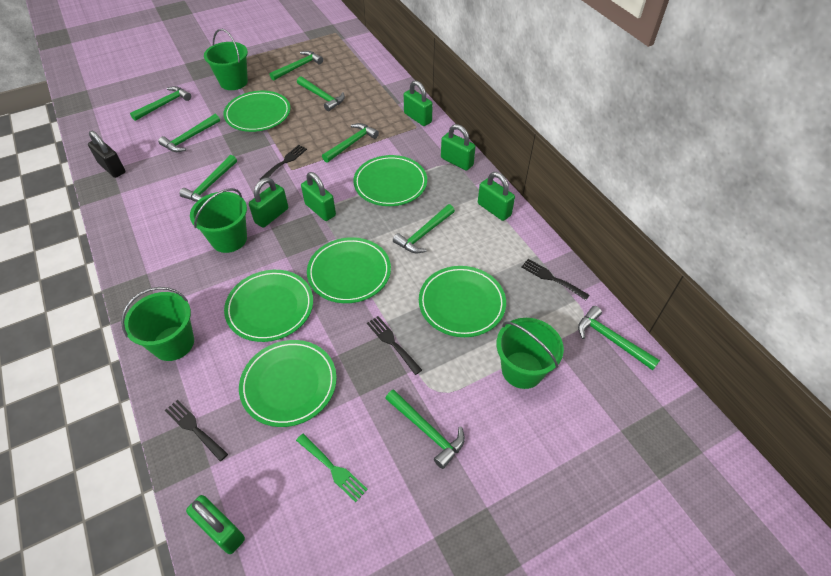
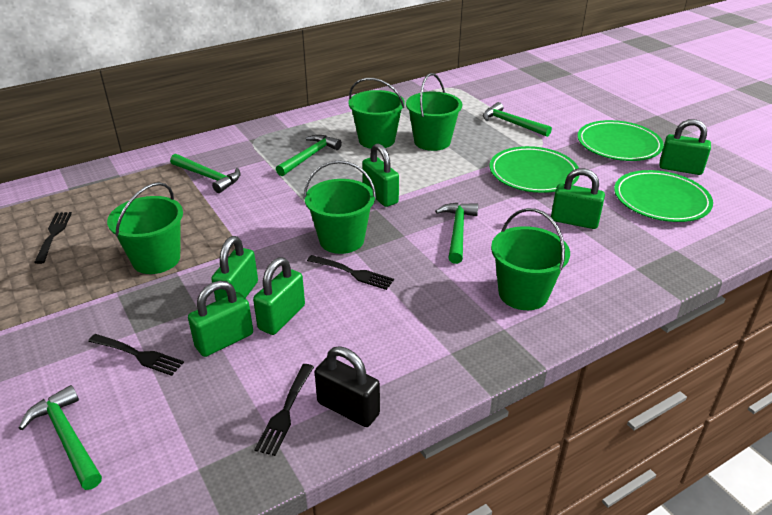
green bucket: [121,287,194,361] [190,188,247,253] [204,29,248,90] [496,318,564,389] = 4 -> [107,182,183,274] [304,160,376,254] [348,78,405,149] [406,73,462,151] [491,208,570,310] = 5
green fork: [296,434,368,502] = 1 -> none = 0
green hammer: [130,86,191,121] [158,114,220,152] [179,155,237,202] [269,51,323,81] [297,76,345,111] [322,123,379,163] [385,389,465,469] [393,204,455,253] [578,306,660,370] = 9 -> [19,385,102,490] [170,154,241,193] [276,135,342,176] [435,203,478,264] [483,102,552,137] = 5
green plate: [223,91,290,132] [224,270,313,342] [239,340,337,427] [307,237,391,303] [353,155,427,206] [419,266,506,337] = 6 -> [490,146,580,193] [577,120,664,161] [614,170,713,222] = 3

